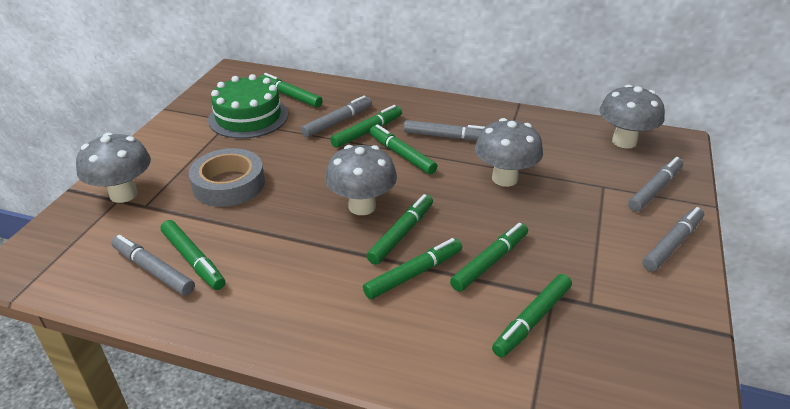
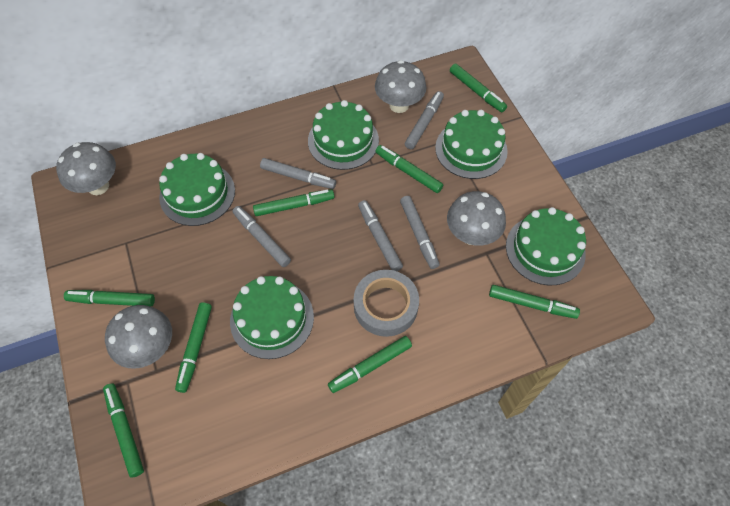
green cake: [208,74,288,139] = 1 -> [159,153,235,226] [230,276,314,359] [308,100,379,170] [435,110,508,179] [506,207,586,285] = 5

